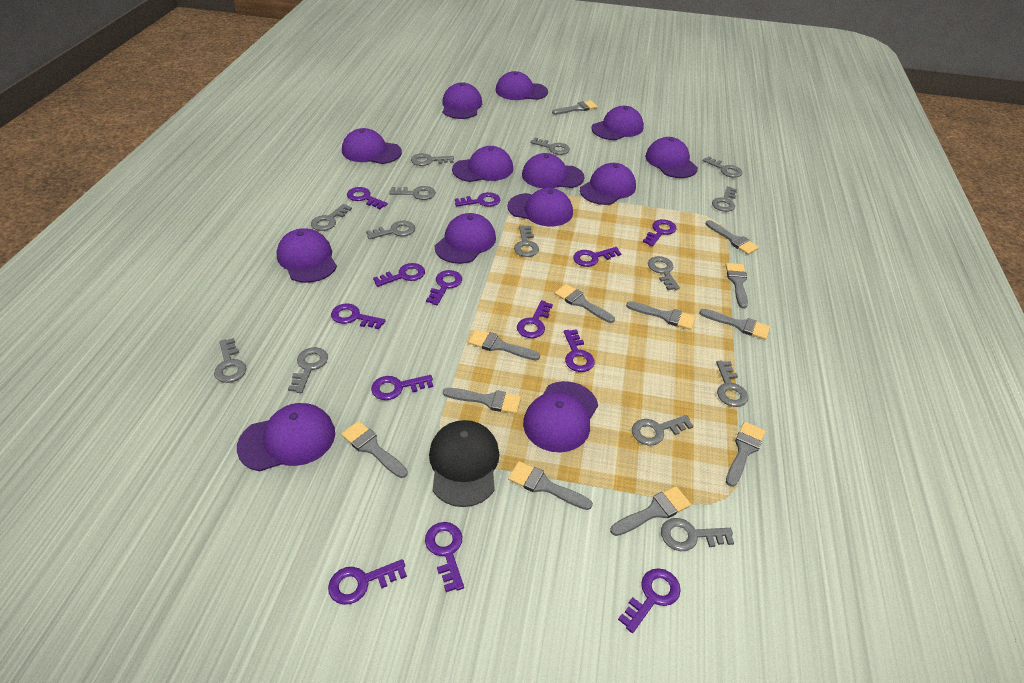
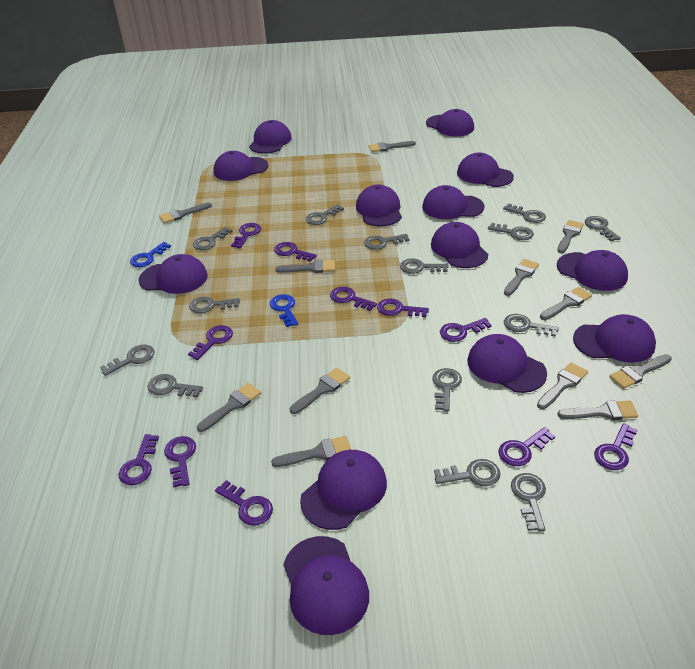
black cap: [429,420,499,507] = 1 -> none = 0
blue key: none = 0 -> [130,242,171,267] [270,294,298,327] = 2
purple key: [328,559,407,605] [331,303,386,329] [347,187,388,209] [371,375,433,400] [373,263,425,287] [425,522,464,592] [426,270,462,305] [455,192,500,207] [517,300,553,338] [564,329,595,372] [573,247,622,267] [618,568,681,633] [643,219,676,246] = 13 -> [119,434,159,485] [164,436,196,487] [188,325,233,360] [215,480,273,526] [231,223,261,248] [274,242,317,262] [330,287,377,311] [377,299,429,317] [440,318,492,342] [498,427,555,466] [594,423,638,470] = 11

